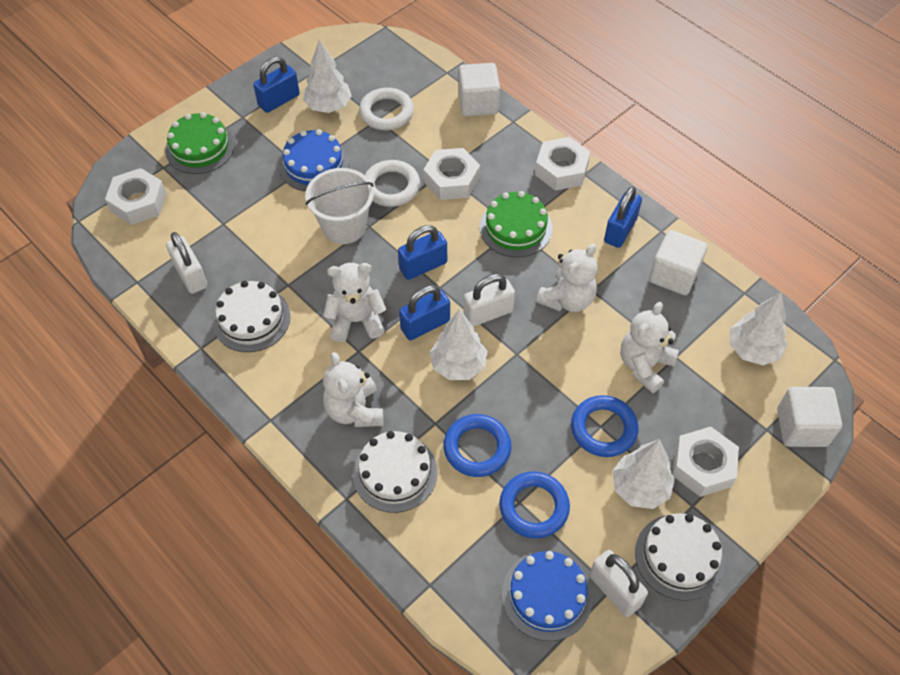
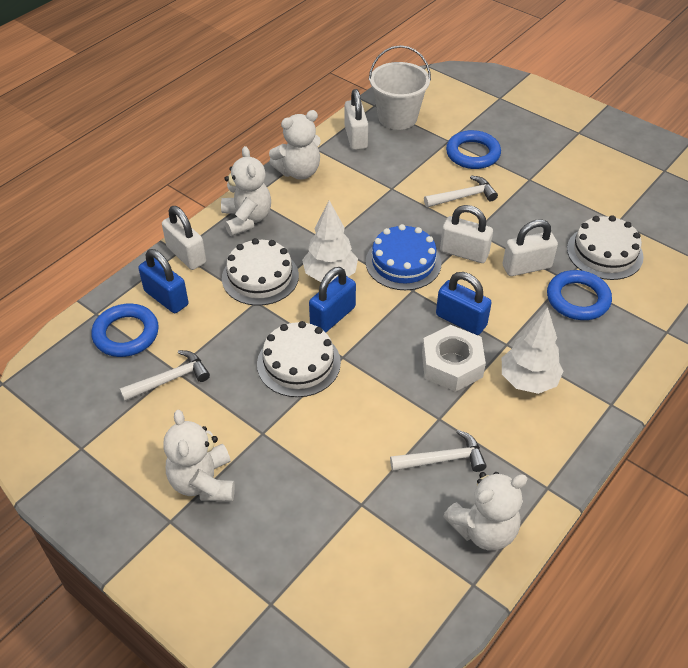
blue cake: [279,129,349,191] [502,551,593,641] = 2 -> [366,224,441,290] = 1
blue padlock: [253,56,300,113] [398,225,447,280] [399,285,450,340] [604,186,642,248] = 4 -> [138,249,188,313] [309,267,356,332] [436,272,492,335] = 3
green cake: [165,112,235,174] [480,191,552,257] = 2 -> none = 0
white cube: [458,63,500,116] [649,230,708,295] [777,387,842,447] = 3 -> none = 0
white hammer: none = 0 -> [120,350,210,401] [390,430,487,472] [424,176,498,207] = 3
white nut: [105,168,166,225] [423,148,480,200] [535,137,590,191] [672,427,739,497] = 4 -> [422,325,486,392] = 1
white padlock: [166,232,207,294] [463,274,515,327] [589,550,648,617] = 3 -> [162,206,206,270] [345,89,368,150] [440,205,493,263] [503,219,558,276] = 4
white ring: [359,88,414,131] [365,160,420,207] = 2 -> none = 0
white tree: [303,39,352,113] [430,309,488,380] [612,439,675,509] [730,292,787,365] = 4 -> [302,200,358,282] [502,307,563,394] = 2

